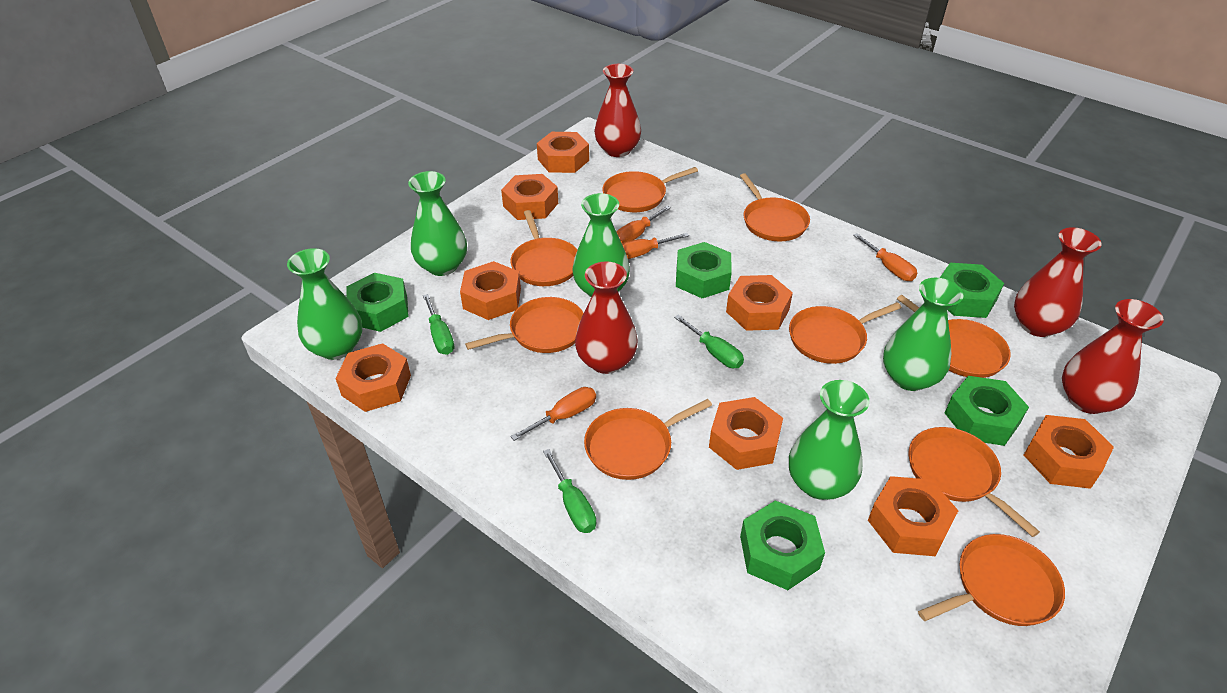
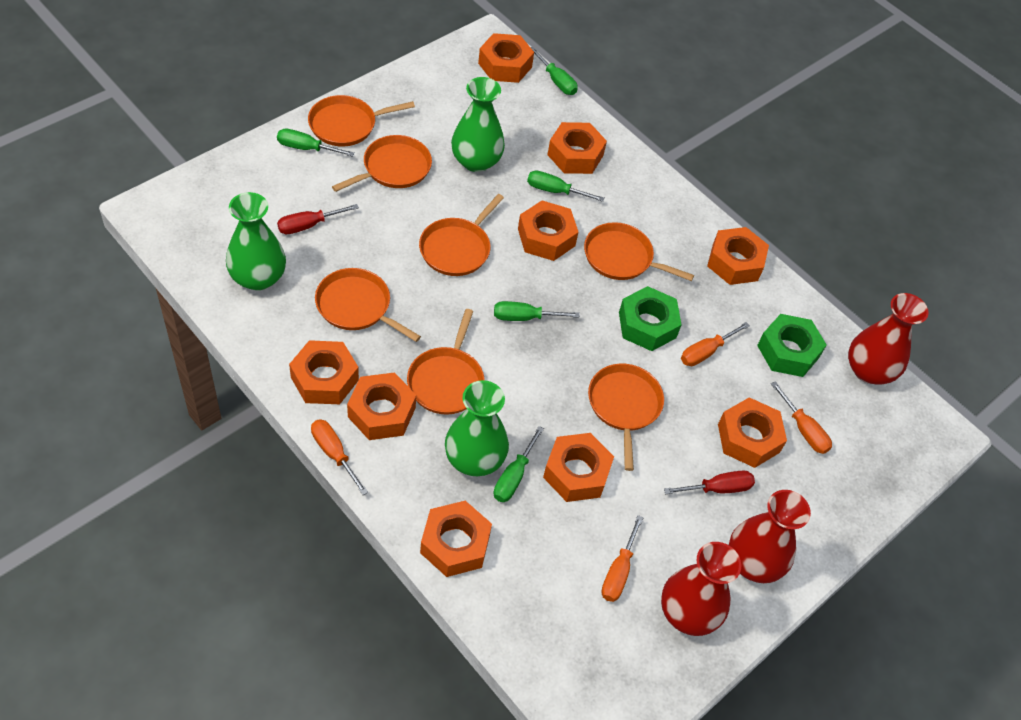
green nut: [346,273,409,332] [676,242,732,298] [740,501,825,590] [940,263,1004,318] [945,376,1029,446] = 5 -> [619,286,682,351] [757,314,827,377] = 2
green screwdriver: [423,294,454,355] [543,449,596,533] [674,315,744,368] = 3 -> [277,129,355,157] [494,301,580,321] [494,426,544,502] [527,170,605,202] [530,47,578,95] = 5
green vase: [287,248,362,360] [408,171,467,276] [572,193,630,297] [789,380,870,500] [883,278,964,391] = 5 -> [226,192,286,290] [445,380,509,476] [451,77,505,172] = 3
orange nut: [335,343,411,412] [460,261,521,320] [501,174,558,220] [537,132,589,173] [709,397,783,470] [726,275,793,331] [868,476,959,556] [1024,415,1114,489] = 8 -> [289,340,359,404] [347,372,416,440] [420,501,492,577] [478,33,534,83] [518,201,578,261] [543,433,614,502] [547,122,607,174] [707,227,769,285] [718,397,787,468] = 9
orange pan: [465,297,584,353] [511,210,577,286] [584,399,712,480] [603,167,698,212] [740,173,810,242] [789,302,902,364] [897,295,1011,378] [908,427,1040,537] [918,534,1065,626] = 9 -> [308,95,415,147] [315,268,421,342] [332,135,432,192] [407,309,484,415] [419,194,504,276] [584,222,694,281] [588,364,664,471] = 7
red screwdriver: none = 0 -> [277,204,359,234] [664,470,755,494] = 2
red vase: [575,261,638,374] [594,64,641,157] [1014,227,1102,337] [1062,299,1164,414] = 4 -> [661,542,741,636] [729,490,811,583] [848,293,929,385] = 3

